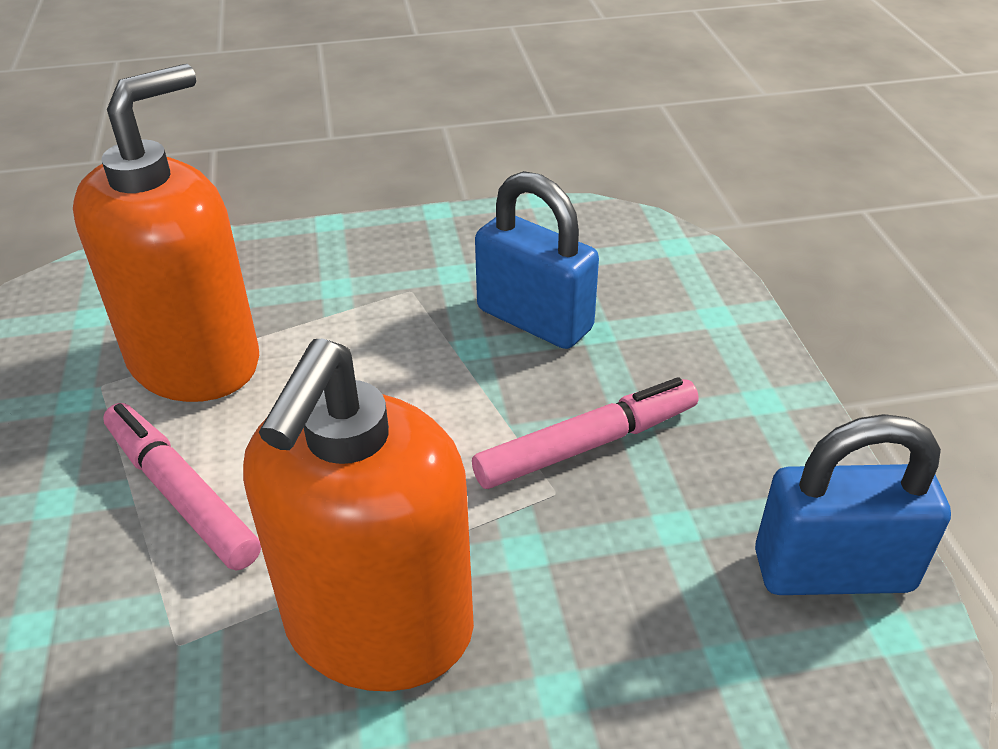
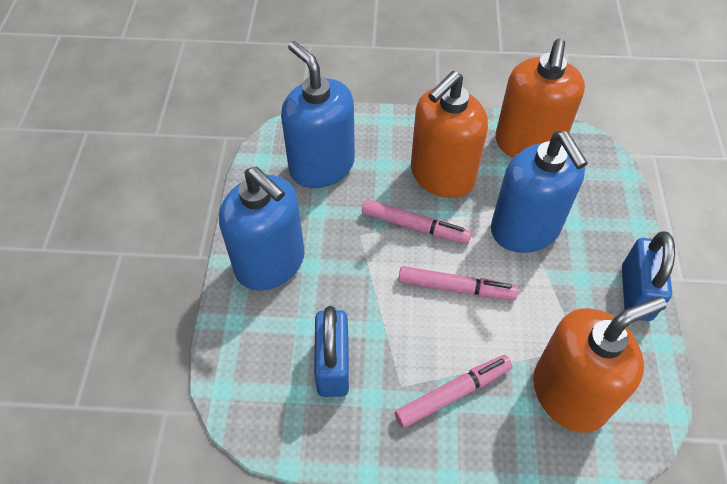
blue soap dispenser: none = 0 -> [219,166,305,291] [281,41,355,188] [491,131,588,253] = 3
orange soap dispenser: [73,64,259,402] [243,338,474,691] = 2 -> [411,71,488,198] [495,38,585,158] [533,296,667,433] = 3
pink marker: [103,403,261,570] [472,377,699,489] = 2 -> [362,199,472,244] [395,355,512,428] [398,266,518,300] = 3

